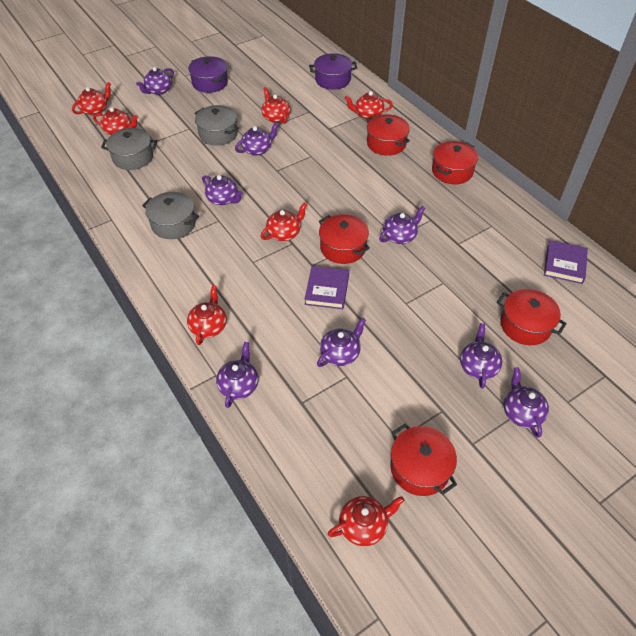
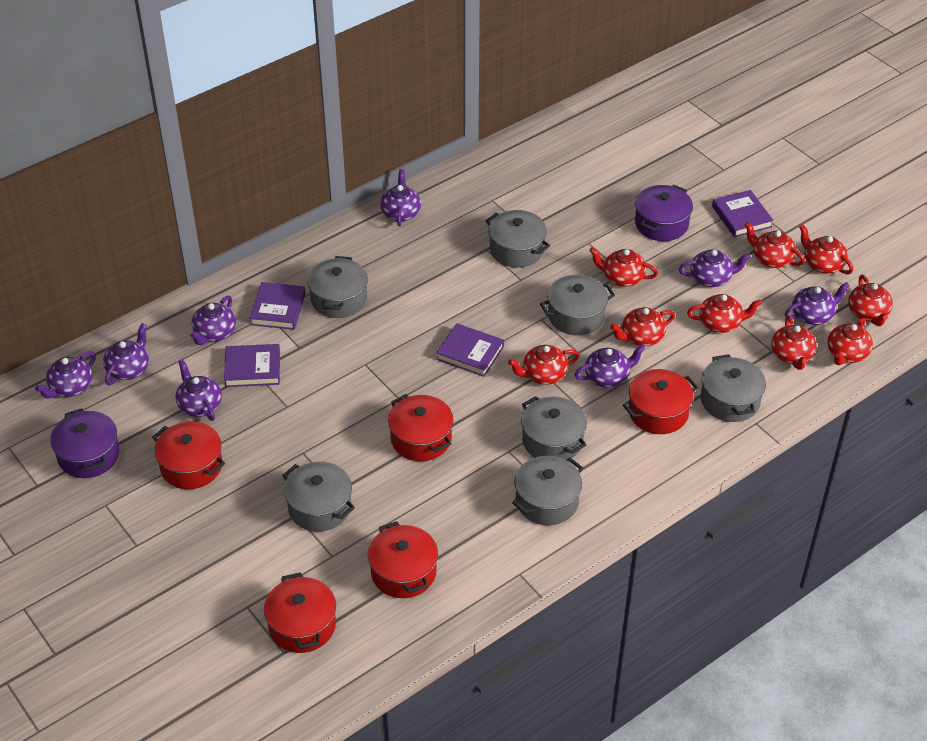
grey pot: [101,128,157,170] [142,192,199,239] [195,105,239,146] = 3 -> [282,462,355,532] [307,256,368,318] [485,210,550,267] [512,456,583,525] [521,396,587,460] [540,275,615,335] [701,354,766,422] = 7
purple book: [304,266,349,309] [544,240,588,284] = 2 -> [224,344,280,387] [249,282,306,330] [436,323,504,377] [712,190,774,237] = 4
red teapot: [72,82,111,115] [93,107,138,135] [187,285,227,345] [261,87,291,124] [261,202,307,241] [328,496,404,546] [345,91,393,119] = 7 -> [508,345,580,385] [589,247,658,287] [610,307,675,346] [687,294,762,333] [745,222,805,268] [771,316,817,370] [799,224,853,274] [827,317,873,365] [848,275,893,326] = 9

